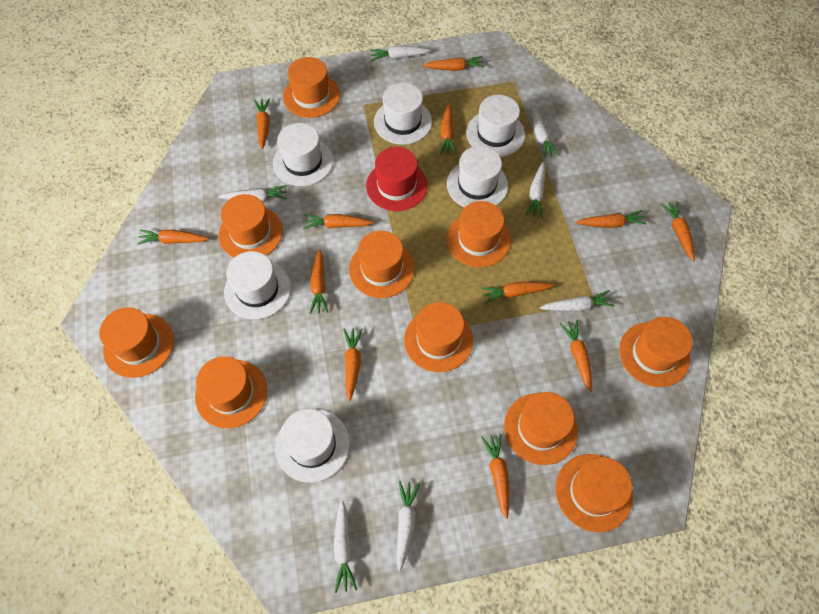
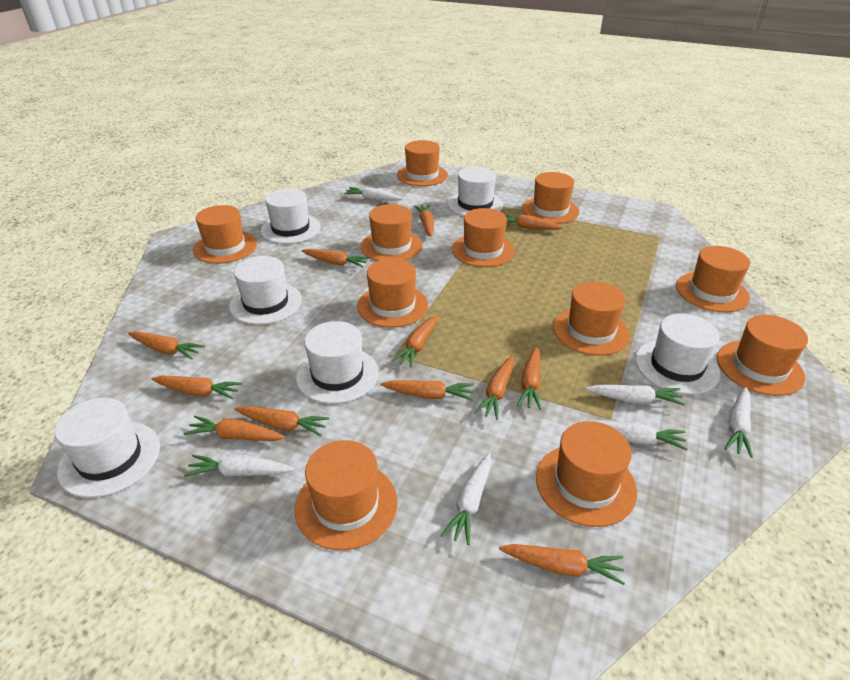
orange hat: [99,307,174,378] [195,356,268,428] [219,194,283,258] [283,57,340,118] [349,231,415,298] [404,302,473,372] [446,201,511,267] [504,392,578,465] [556,454,633,532] [619,317,693,387] = 10 -> [193,205,257,264] [295,440,397,550] [357,258,428,328] [361,204,423,261] [397,140,448,186] [452,208,515,267] [522,172,579,224] [536,421,637,527] [553,281,630,356] [676,246,750,312] [717,315,808,396] = 11
red hat: [366,147,427,211] = 1 -> none = 0
white carrot: [218,185,287,202] [333,500,357,593] [370,46,431,61] [396,481,420,571] [525,162,545,218] [532,107,559,158] [540,290,615,312] = 7 -> [184,455,295,477] [344,187,403,201] [441,453,491,545] [582,420,688,451] [586,385,685,406] [724,387,753,458] = 6

